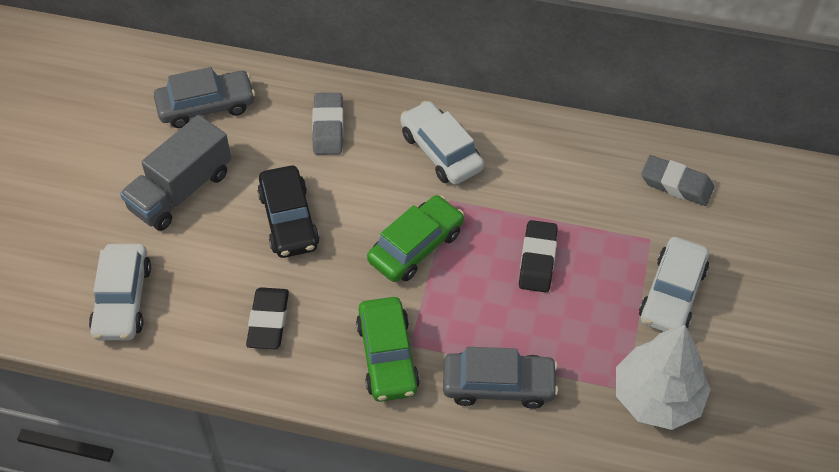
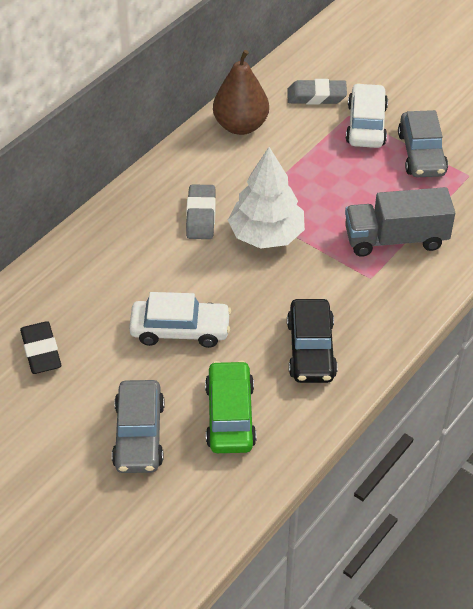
black eraser: [246,287,289,349] [519,220,558,292] = 2 -> [20,321,61,374] = 1
brown pear: none = 0 -> [213,50,269,135] = 1
green car: [356,297,420,402] [367,195,464,282] = 2 -> [205,361,256,453] = 1
white car: [89,244,151,341] [400,101,484,185] [639,237,709,332] = 3 -> [129,292,231,348] [346,83,388,148] = 2

